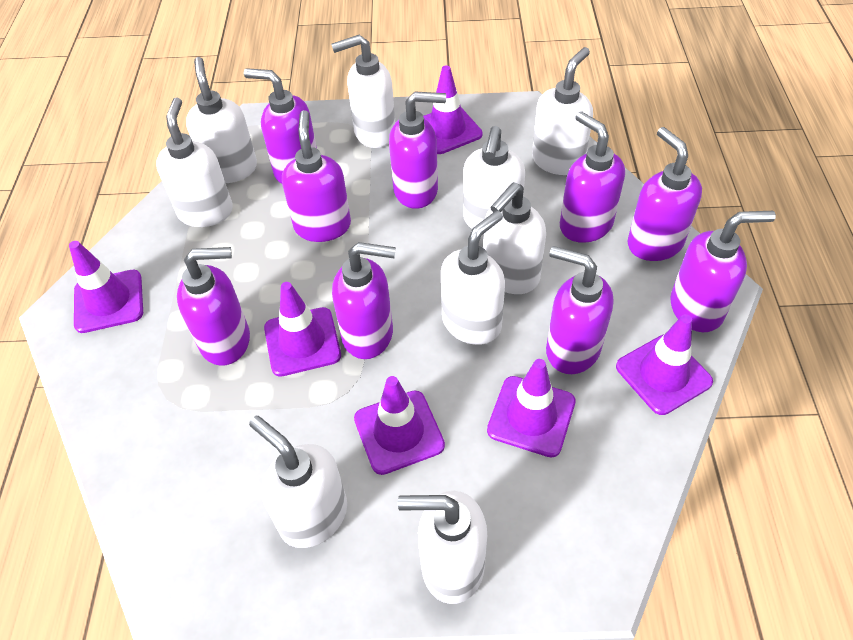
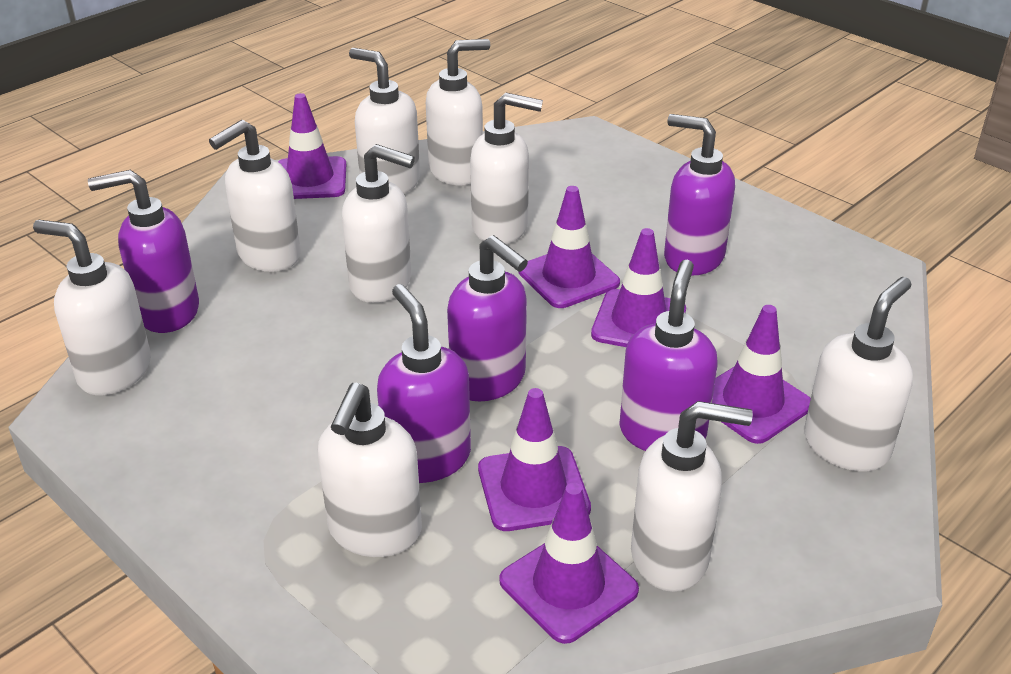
purple soap dispenser: [177,247,250,366] [244,68,317,184] [282,110,351,242] [332,242,396,359] [389,91,446,209] [546,246,613,374] [560,111,625,243] [628,127,702,261] [670,211,776,332] = 9 -> [88,170,199,333] [377,284,471,483] [447,235,528,402] [619,260,718,451] [664,114,735,275] = 5

